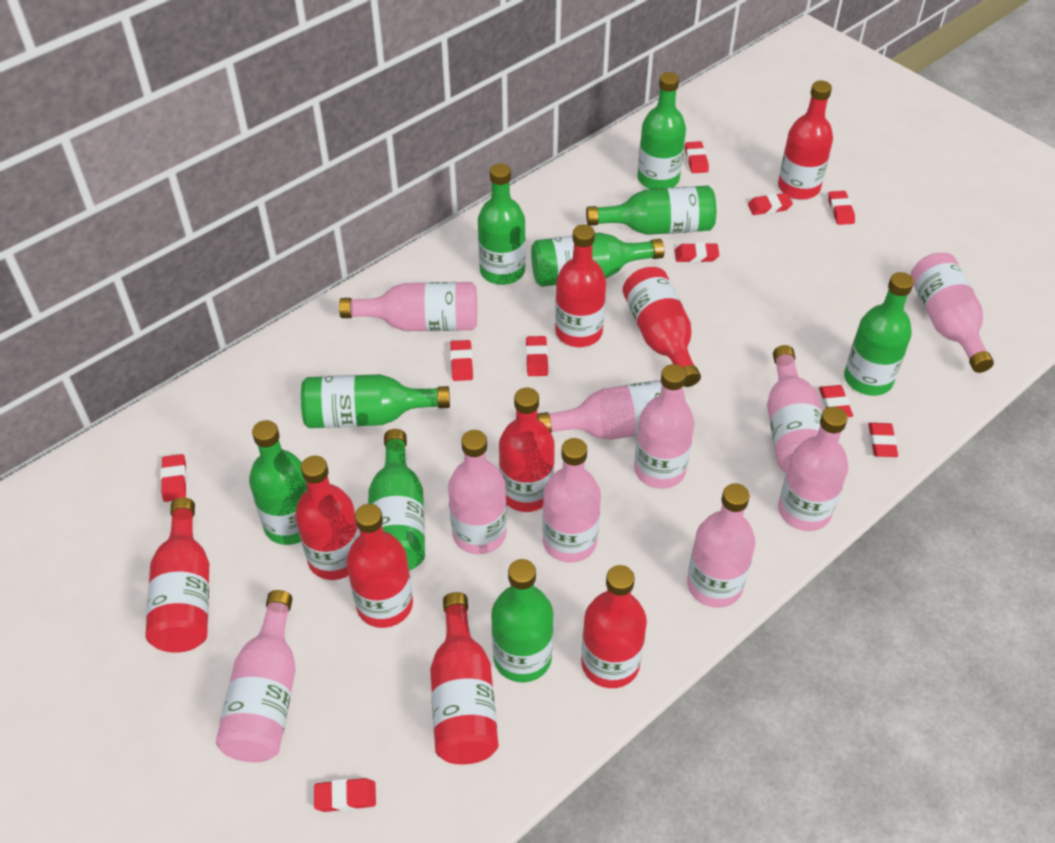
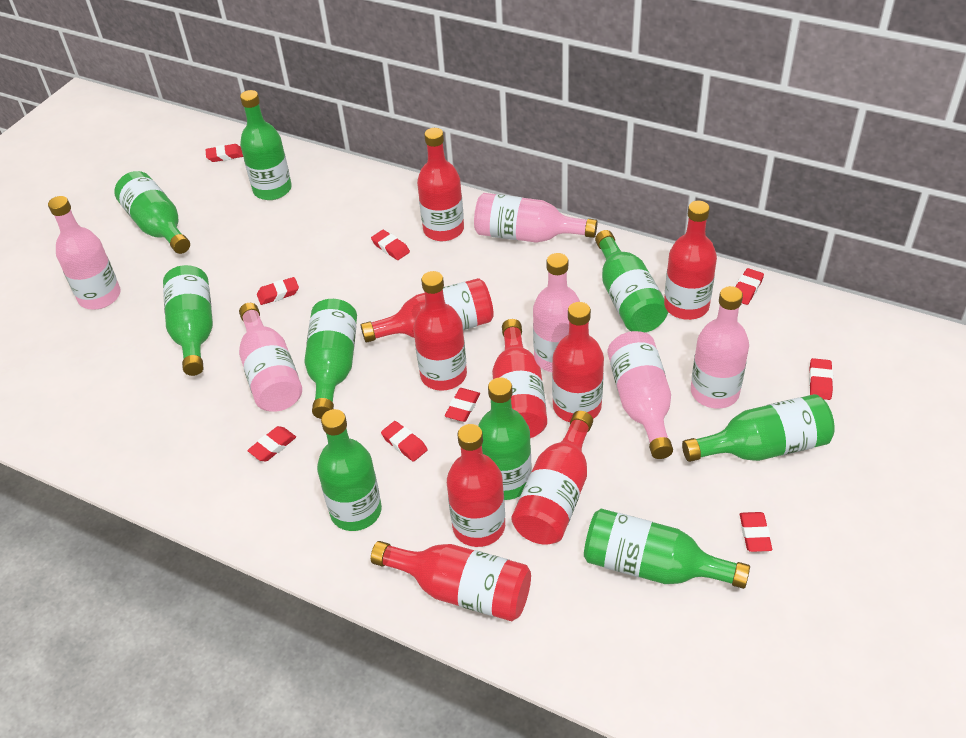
pink bottle: [216,590,296,762] [339,282,477,331] [448,430,507,554] [537,380,686,440] [542,438,601,563] [634,364,694,489] [687,483,755,608] [767,345,822,472] [778,406,848,531] [910,253,994,373] = 10 -> [48,196,121,309] [239,303,302,412] [474,193,597,243] [533,253,580,372] [607,331,673,459] [691,286,749,409] = 6
red eraser: [161,454,187,502] [314,778,376,812] [450,340,473,381] [526,336,548,376] [675,242,719,263] [685,141,709,173] [748,193,793,215] [819,385,853,417] [828,191,855,225] [868,423,898,457] = 10 -> [205,144,243,162] [247,426,296,462] [257,277,299,305] [371,230,410,260] [381,421,427,462] [445,388,480,422] [736,268,764,305] [740,512,772,552] [809,358,833,400] = 9

